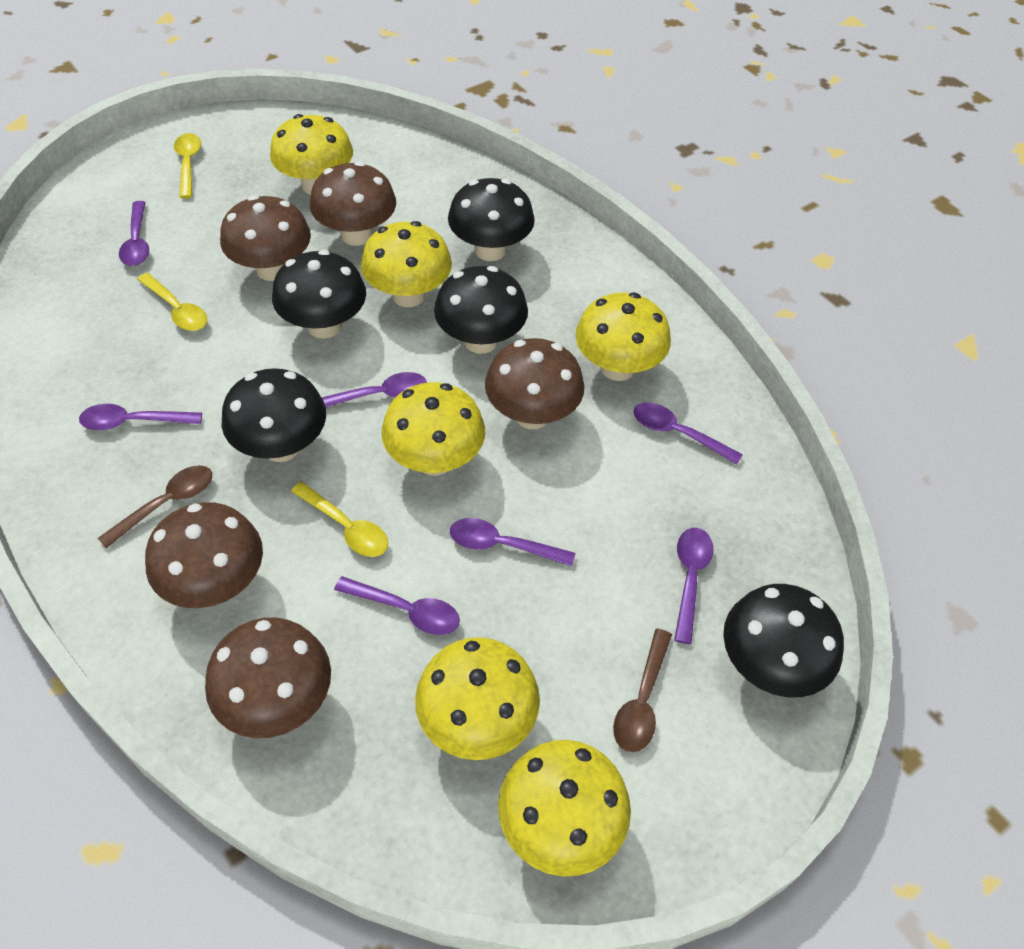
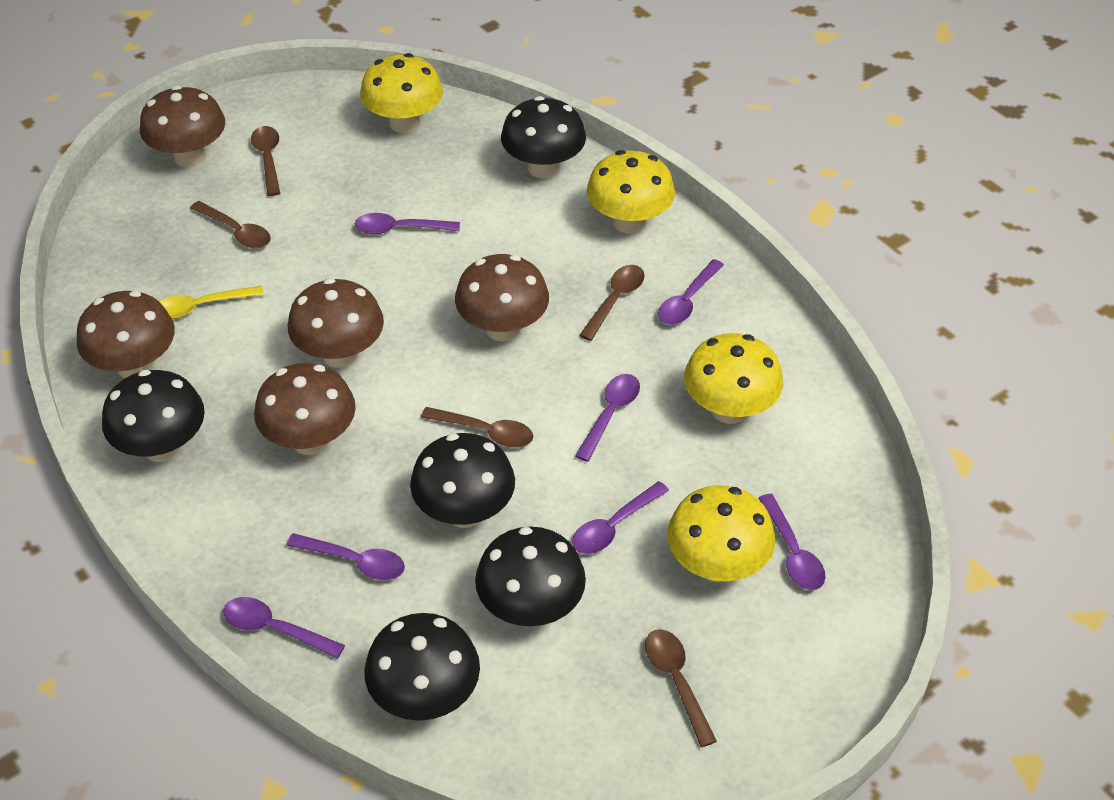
brown spoon: [98,465,212,548] [613,628,672,752] = 2 -> [190,201,271,248] [251,126,280,196] [421,407,533,448] [579,265,645,341] [645,629,717,747] = 5
yellow mushroom: [270,114,353,195] [361,221,452,307] [381,382,485,476] [415,637,540,760] [498,740,631,877] [575,292,671,381] = 6 -> [360,53,443,133] [587,150,675,234] [667,485,775,583] [684,333,783,424] = 4
yellow spoon: [137,273,207,331] [174,133,201,199] [291,482,388,557] = 3 -> [159,285,264,319] = 1

